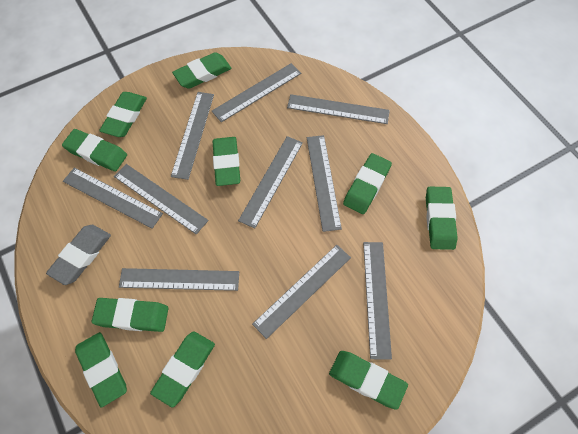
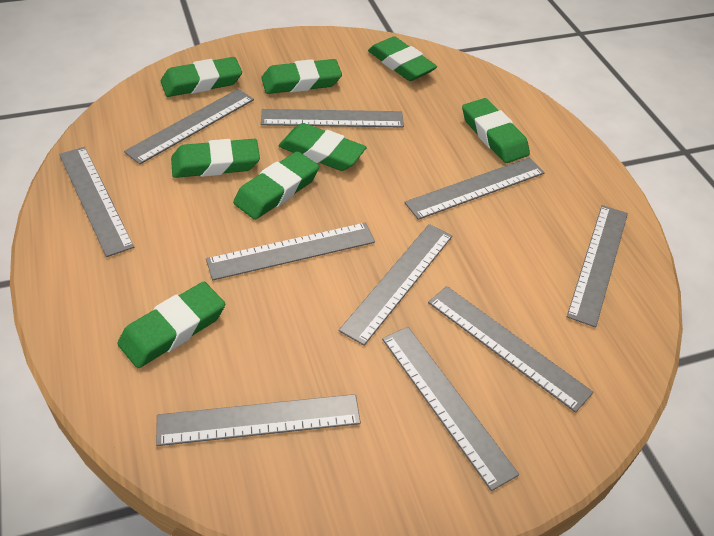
green eraser: [62,129,127,171] [75,332,127,408] [92,298,168,332] [99,92,147,137] [150,331,215,408] [172,52,232,89] [212,137,240,186] [329,351,408,410] [343,153,392,214] [426,187,458,250] = 10 -> [117,282,225,368] [161,57,242,97] [171,139,260,178] [233,151,319,220] [261,59,342,94] [279,123,367,171] [368,36,437,81] [462,98,530,163] = 8
grey eraser: [46,225,111,285] = 1 -> none = 0

